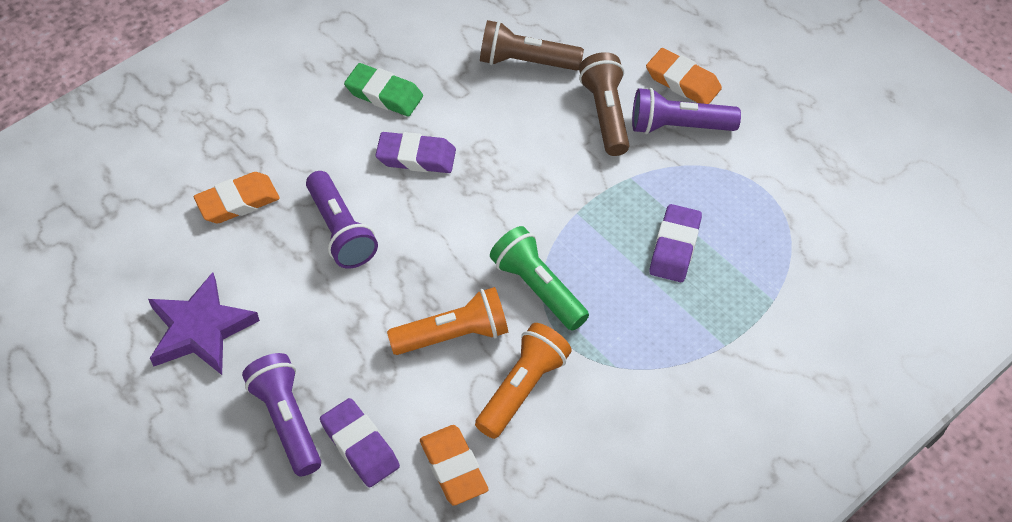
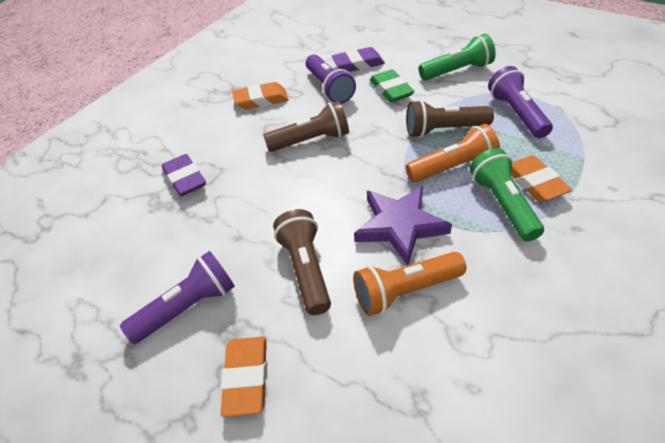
brown flashlight: [480,20,584,71] [579,52,629,156] = 2 -> [263,101,349,152] [273,209,331,315] [406,100,494,138] = 3
green flashlight: [490,226,589,331] = 1 -> [419,34,496,80] [469,148,544,242] = 2
purple eraser: [320,398,400,487] [375,132,456,173] [650,204,702,282] = 3 -> [162,154,206,196] [332,47,385,72] = 2

